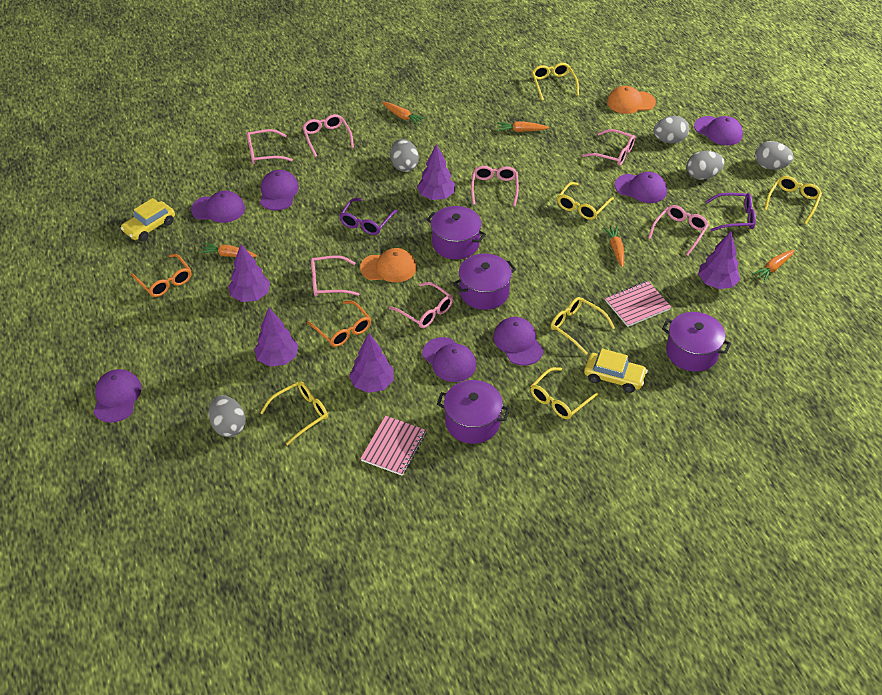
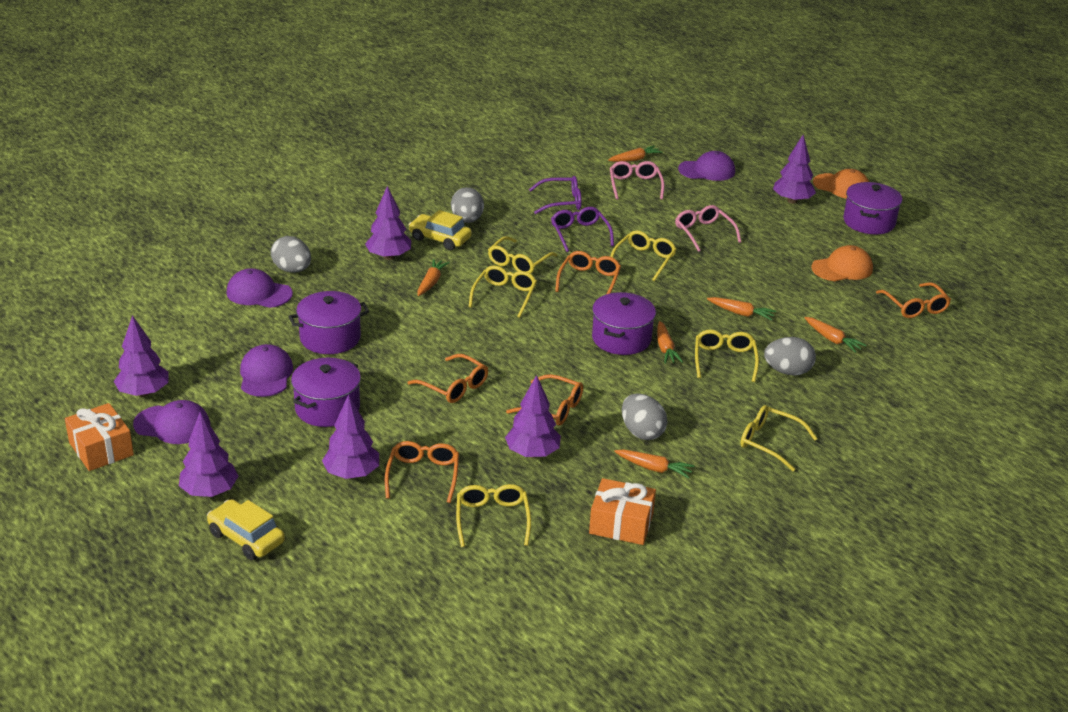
grey egg: [209,395,246,437] [391,139,419,172] [653,116,689,143] [687,151,725,180] [755,141,794,170] = 5 -> [271,236,311,273] [451,187,484,223] [622,393,668,440] [764,337,816,376] = 4
orange carrot: [200,243,257,257] [382,102,426,125] [497,121,549,132] [603,226,624,267] [752,250,795,282] = 5 -> [418,259,450,296] [608,146,662,162] [614,450,695,478] [657,321,683,364] [707,297,776,321] [805,317,866,353] = 6
orange gift: none = 0 -> [65,403,134,471] [589,478,656,545] = 2
orange glasses: [131,254,192,297] [307,300,371,347] = 2 -> [385,441,459,503] [407,354,488,403] [506,374,583,425] [555,251,621,294] [876,282,951,318] = 5
pink glasses: [247,129,293,164] [302,114,354,157] [311,255,359,297] [389,282,453,328] [471,166,519,206] [582,129,635,166] [648,205,709,256] = 7 -> [610,161,664,200] [675,205,741,252] = 2
pink notebook: [360,416,427,476] [605,281,671,327] = 2 -> none = 0
purple cap: [93,369,141,423] [191,191,245,223] [260,170,299,210] [422,337,476,382] [493,317,544,365] [615,172,667,203] [694,116,743,145] = 7 -> [133,400,210,444] [226,268,293,308] [240,344,293,397] [678,151,735,181] = 4
purple tree: [228,244,270,302] [254,308,298,367] [349,333,394,393] [417,144,455,200] [698,231,740,289] = 5 -> [113,315,169,397] [179,411,239,497] [322,394,379,479] [365,186,411,260] [505,375,561,458] [773,135,816,204] = 6

